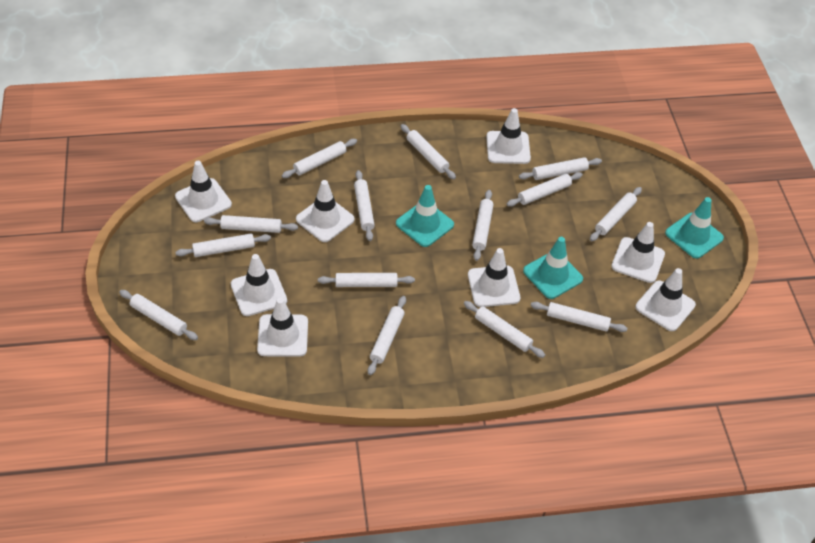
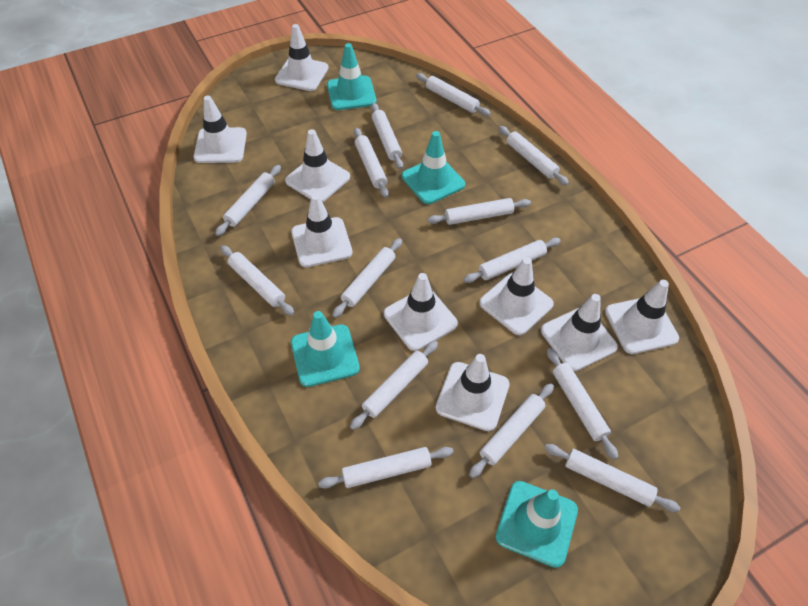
turquoise traffic cone: [396,185,454,247] [523,237,583,299] [665,197,724,259] = 3 -> [291,311,360,387] [327,43,376,110] [402,131,465,204] [495,481,578,568] = 4
white traffic cone: [175,161,232,222] [231,254,287,316] [257,298,308,357] [296,180,355,242] [468,248,520,307] [486,108,531,164] [611,222,665,283] [635,268,696,331] = 8 -> [194,96,247,163] [275,24,329,91] [285,129,350,202] [291,194,353,267] [384,273,458,351] [436,354,510,431] [479,257,554,335] [541,294,618,371] [605,280,679,354] = 9

